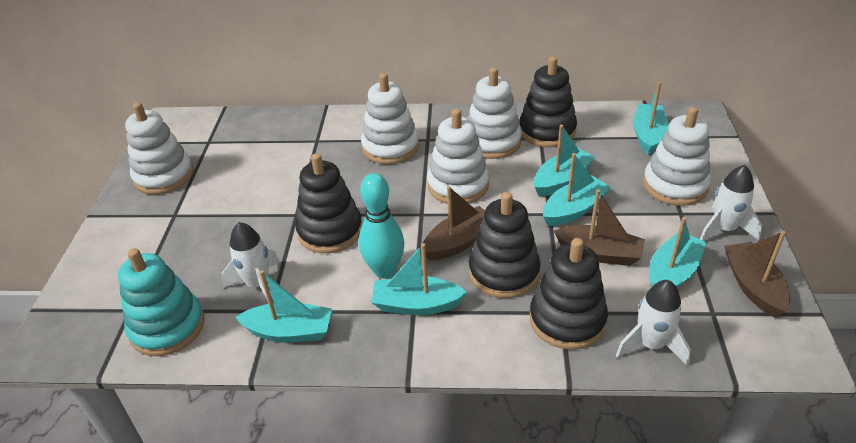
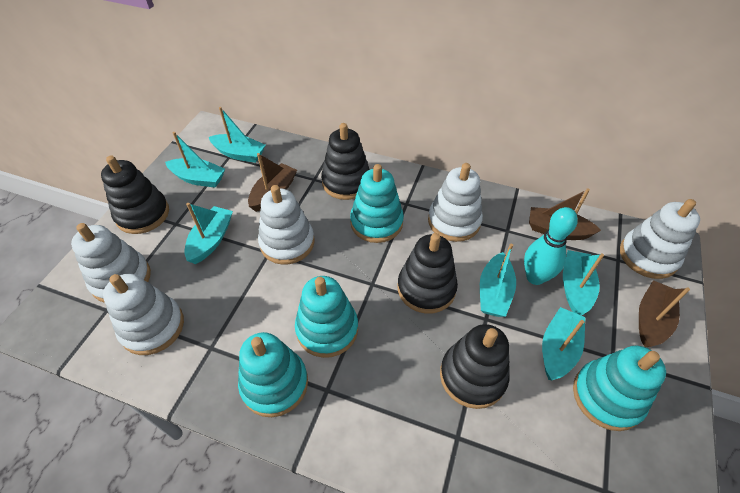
turquoise stacking toy: [118,248,204,356] = 1 -> [238,332,308,417] [295,276,358,358] [350,164,404,243] [573,346,666,431] = 4
white rocket: [221,222,280,301] [616,280,691,366] [700,165,762,241] = 3 -> none = 0

